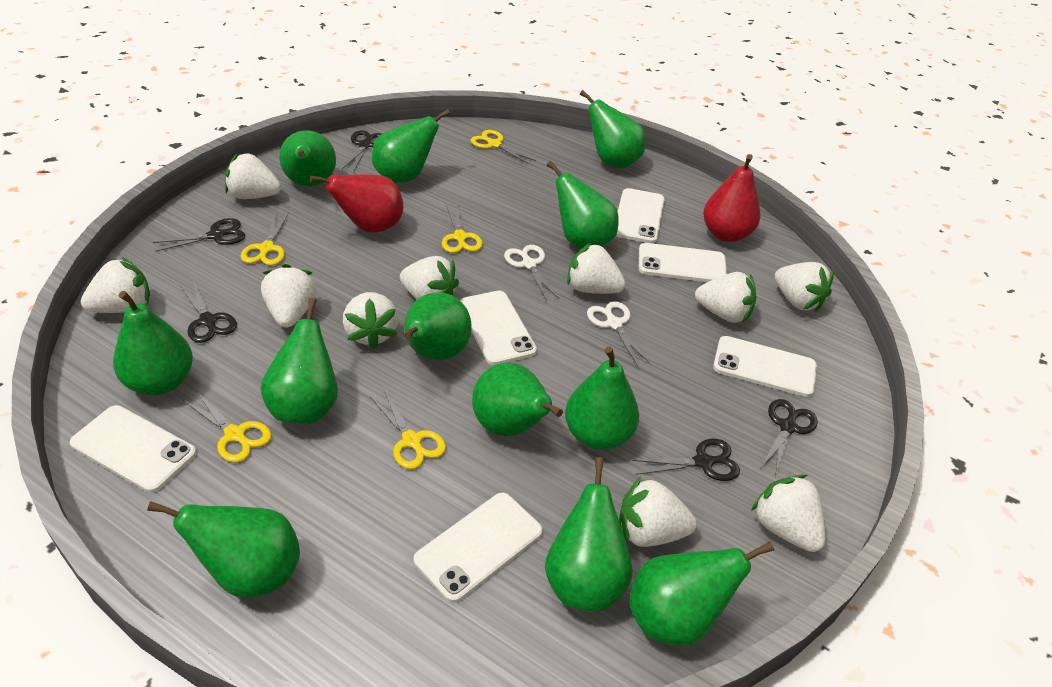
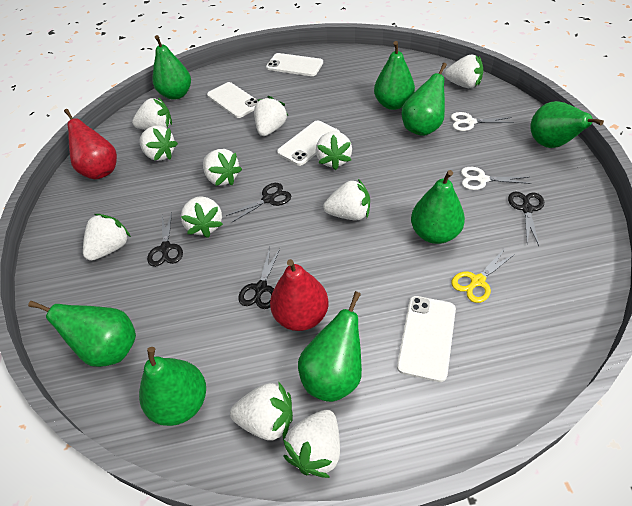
black scissors: [153,218,245,252] [180,281,237,343] [342,130,382,172] [632,439,740,481] [761,399,818,477] = 5 -> [147,212,183,267] [226,183,291,223] [238,248,280,309] [508,192,544,246] = 4
green pear: [113,291,193,395] [147,501,300,598] [260,298,338,424] [279,130,336,187] [372,109,450,183] [404,292,472,360] [472,363,563,436] [545,457,633,612] [547,161,619,249] [565,347,639,450] [580,90,646,169] [629,541,774,646] = 12 -> [28,301,136,367] [139,347,206,426] [152,35,191,100] [298,291,362,402] [374,41,415,110] [401,63,447,136] [411,170,465,244] [530,101,604,148] = 8
white phone: [69,405,196,493] [414,493,543,603] [460,290,537,365] [616,188,665,243] [639,243,727,282] [713,336,817,397] = 6 -> [207,82,258,118] [266,53,323,76] [277,120,340,166] [397,296,456,382] = 4
white strawberry: [81,257,150,313] [225,152,281,199] [261,264,316,328] [343,292,399,349] [400,256,459,299] [567,243,626,294] [619,476,697,547] [695,272,756,323] [751,475,826,552] [775,262,834,312] = 10 -> [83,214,131,261] [132,97,172,130] [139,125,178,161] [181,196,223,238] [203,149,242,186] [230,382,293,441] [254,96,288,136] [283,410,340,478] [316,131,352,170] [323,179,370,220] [444,55,483,88] = 11
yellow scissors: [183,391,272,462] [241,213,289,265] [370,390,446,469] [442,204,483,253] [471,130,536,164] = 5 -> [451,250,516,303] = 1

